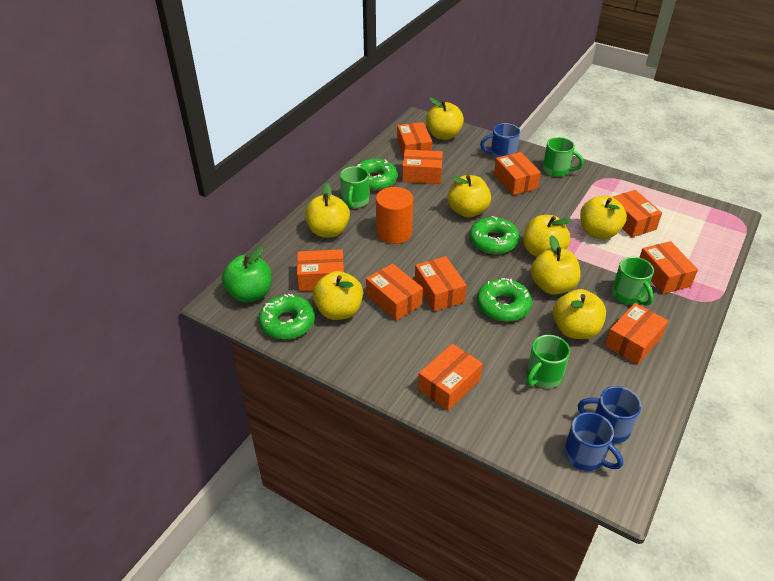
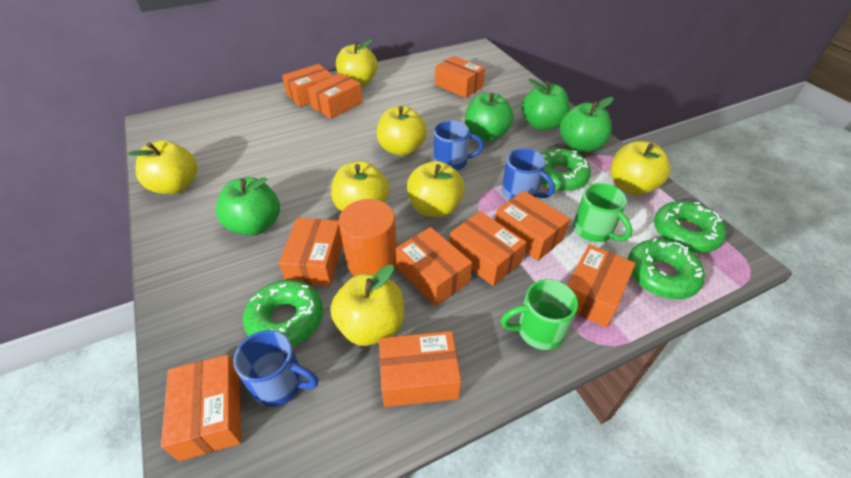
green apple: [222,247,271,303] = 1 -> [216,177,280,236] [465,93,514,141] [521,79,570,130] [560,97,614,152] = 4
green mug: [340,166,369,208] [526,335,570,388] [543,137,584,177] [612,257,654,306] = 4 -> [501,279,578,350] [573,183,632,242] = 2
yellow apple: [305,183,350,238] [313,271,363,320] [426,98,464,140] [447,175,491,218] [523,215,572,257] [531,235,581,295] [553,289,606,339] [580,196,627,239] = 8 -> [128,140,197,194] [330,264,404,346] [331,161,390,211] [336,39,378,87] [377,106,427,156] [407,161,465,217] [610,141,671,195] = 7

